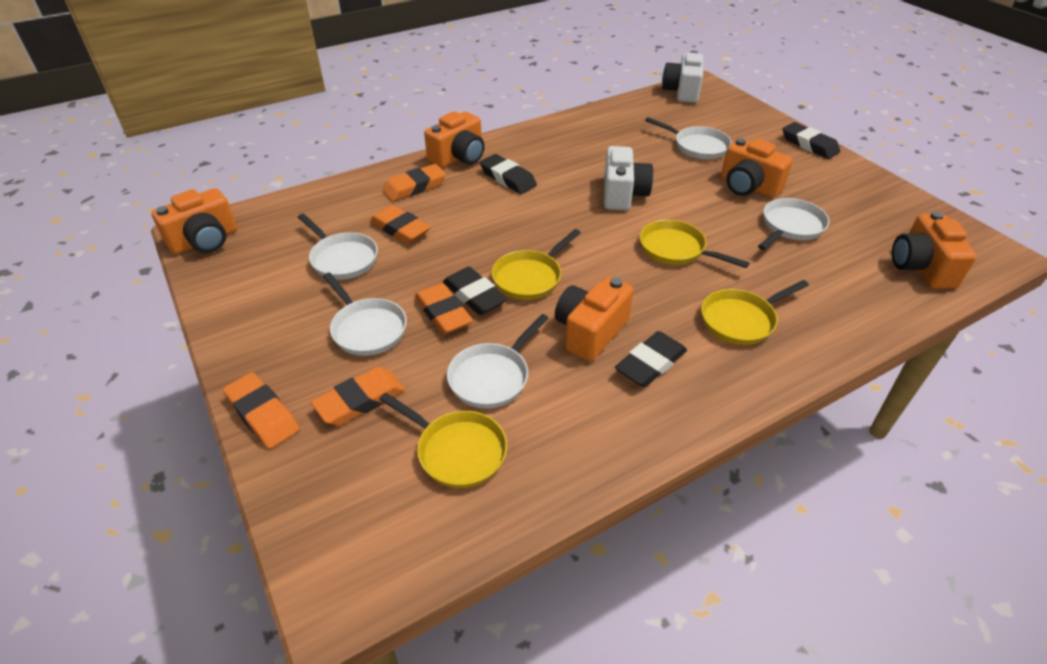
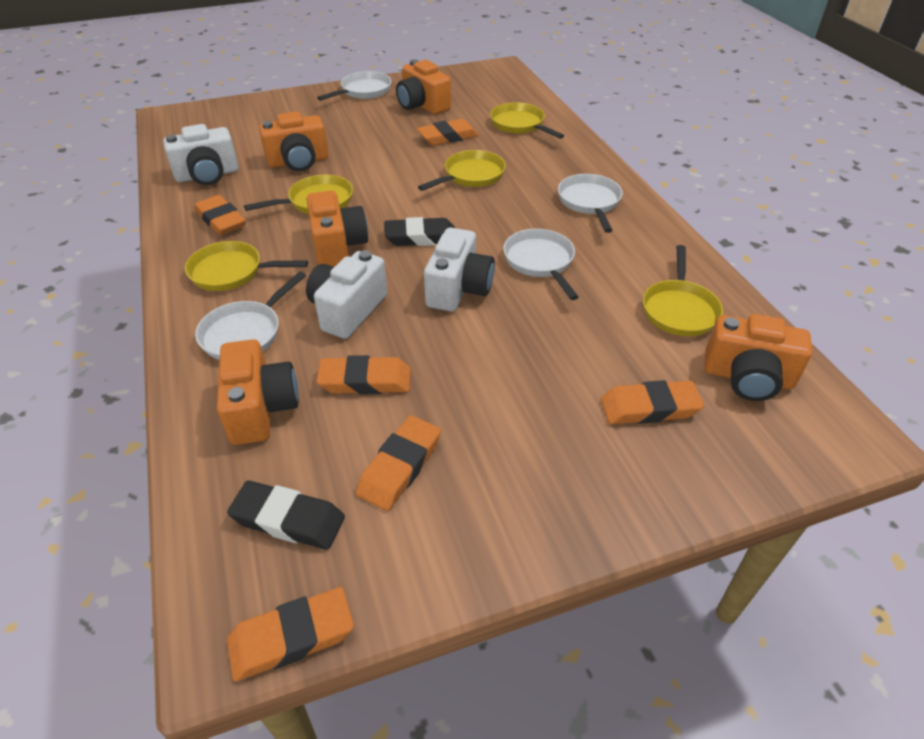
black eraser: [443,267,507,315] [480,154,537,194] [615,331,687,387] [783,122,840,159] = 4 -> [227,481,345,550] [384,217,455,246] = 2
orange eraser: [223,372,299,449] [311,367,405,426] [370,205,431,244] [382,164,446,201] [415,283,473,334] = 5 -> [194,195,246,235] [227,587,354,681] [317,355,411,394] [356,416,441,511] [417,119,479,146] [601,380,704,424] = 6
white camera: [604,146,654,210] [662,50,704,103] = 2 -> [163,124,239,185] [306,250,387,339] [424,228,495,311] = 3
white pan: [298,213,378,280] [323,272,407,356] [447,314,549,408] [645,117,732,159] [758,198,829,250] = 5 -> [195,272,306,360] [317,71,392,101] [503,229,579,300] [558,174,623,233] = 4
yellow pan: [379,393,507,488] [491,229,581,300] [640,220,749,268] [701,280,809,345] = 4 -> [185,241,308,291] [244,175,353,214] [418,150,506,191] [490,102,564,139] [643,245,723,336] = 5

